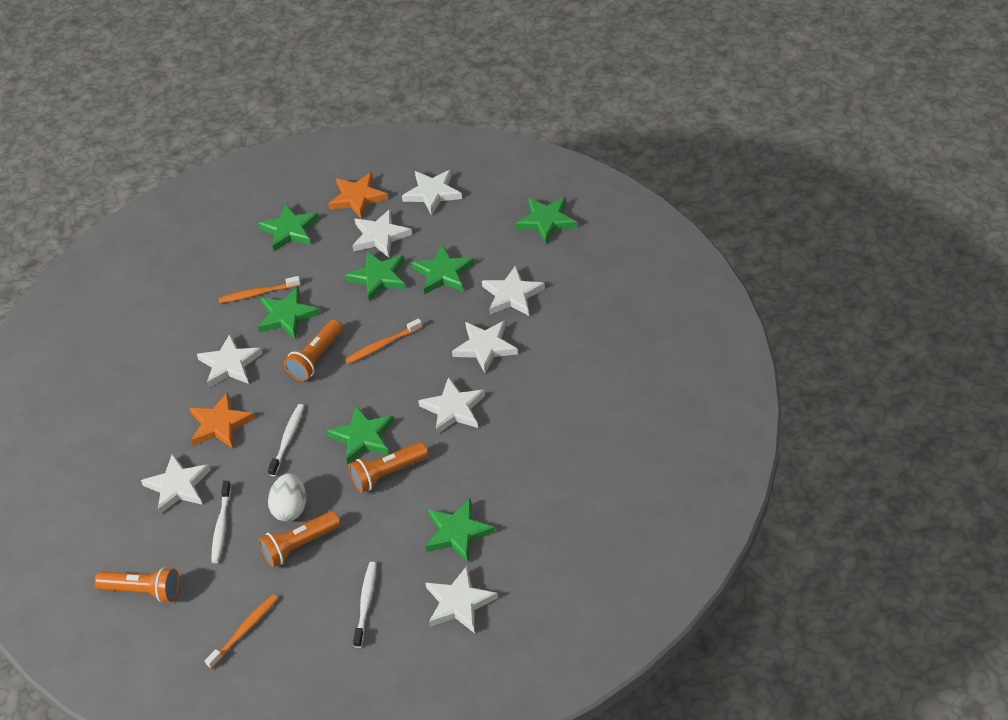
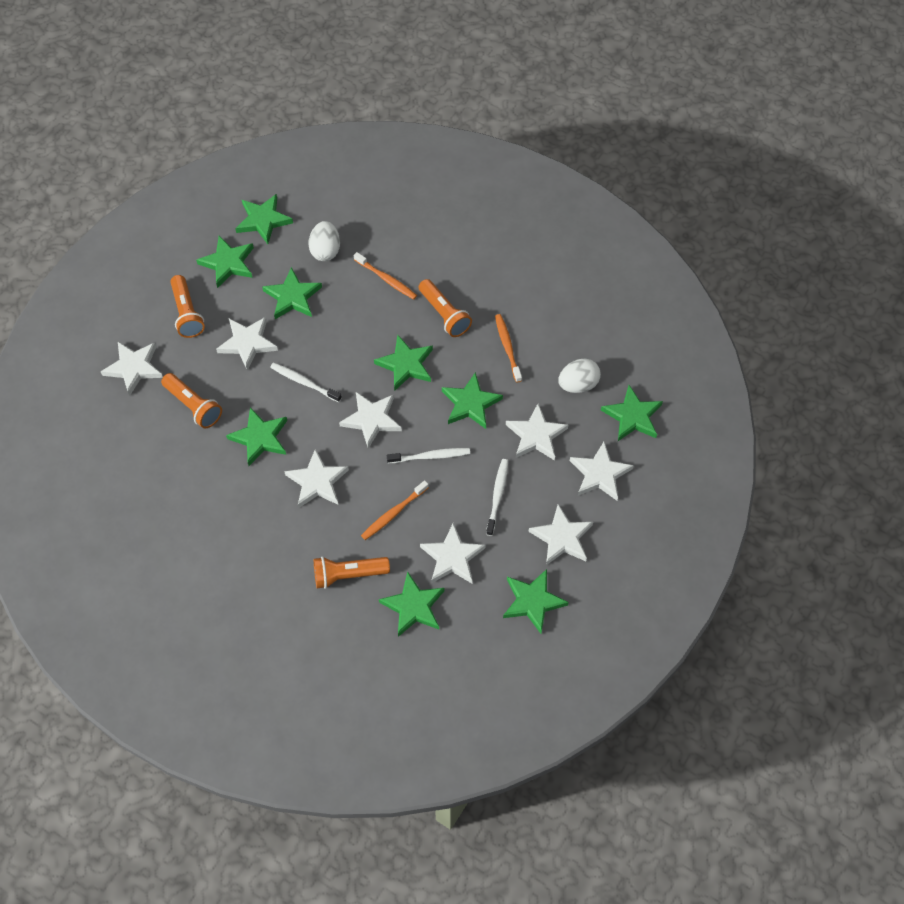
green star: [258,203,319,251] [258,287,320,340] [327,405,395,464] [345,251,406,301] [412,244,475,294] [425,498,496,563] [516,197,577,244] = 7 -> [196,236,254,288] [226,407,287,466] [235,194,293,244] [262,267,322,319] [374,335,433,391] [379,571,445,637] [442,372,503,429] [503,569,569,634] [601,385,663,441] = 9
orange star: [190,392,255,449] [328,172,388,219] = 2 -> none = 0
white egg: [268,473,306,522] = 1 -> [308,221,340,261] [558,359,601,393] = 2

